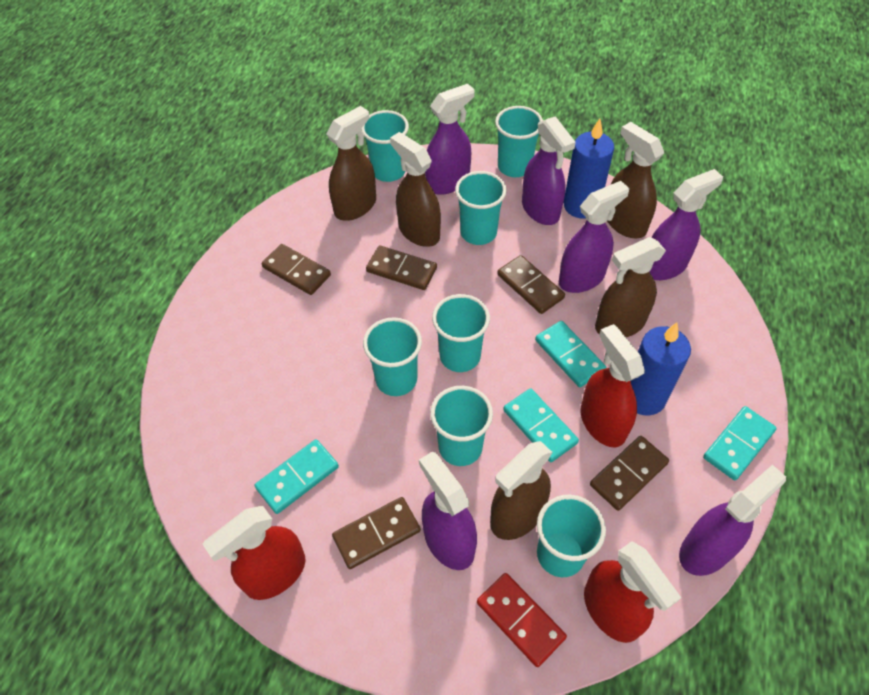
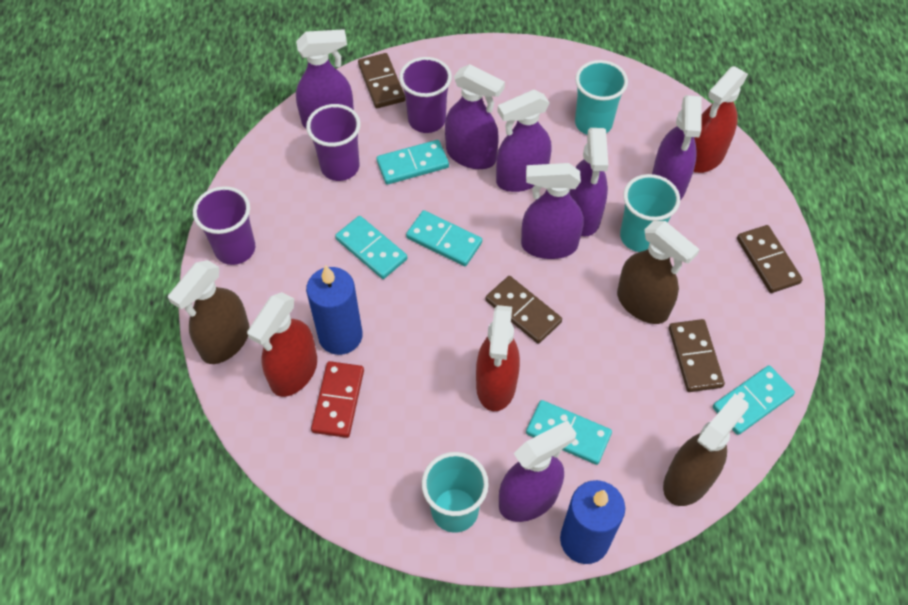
brown domino: [262,244,331,295] [332,497,421,569] [366,245,437,290] [497,255,565,314] [590,436,669,511] = 5 -> [358,53,405,108] [486,276,562,344] [669,319,725,392] [737,225,803,293] = 4
brown spray bottle: [326,106,376,221] [390,132,441,247] [490,441,552,540] [595,237,666,337] [607,122,664,238] = 5 -> [168,260,250,364] [617,221,700,324] [663,393,749,506] = 3
purple cup: none = 0 -> [193,186,255,265] [306,104,361,181] [399,57,452,133] = 3
purple spray bottle: [419,451,477,570] [425,84,475,195] [522,116,576,225] [559,181,629,293] [649,169,723,280] [679,465,786,576] = 6 -> [296,29,354,128] [445,64,505,169] [496,90,551,192] [499,420,576,522] [521,163,584,259] [569,128,608,237] [652,95,702,200] = 7
turquoise cup: [361,110,409,182] [363,317,422,396] [430,386,493,466] [432,294,490,372] [455,171,507,245] [495,106,543,177] [537,495,606,577] = 7 -> [422,452,489,533] [575,60,628,135] [620,174,680,252] = 3
turquoise domino: [255,439,339,514] [503,388,579,462] [535,321,607,387] [703,406,777,480] = 4 -> [335,216,407,279] [376,140,449,185] [406,210,482,266] [526,400,612,465] [713,365,795,435] = 5

